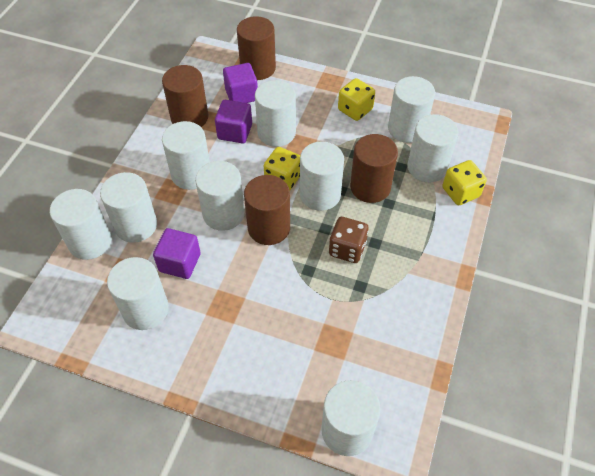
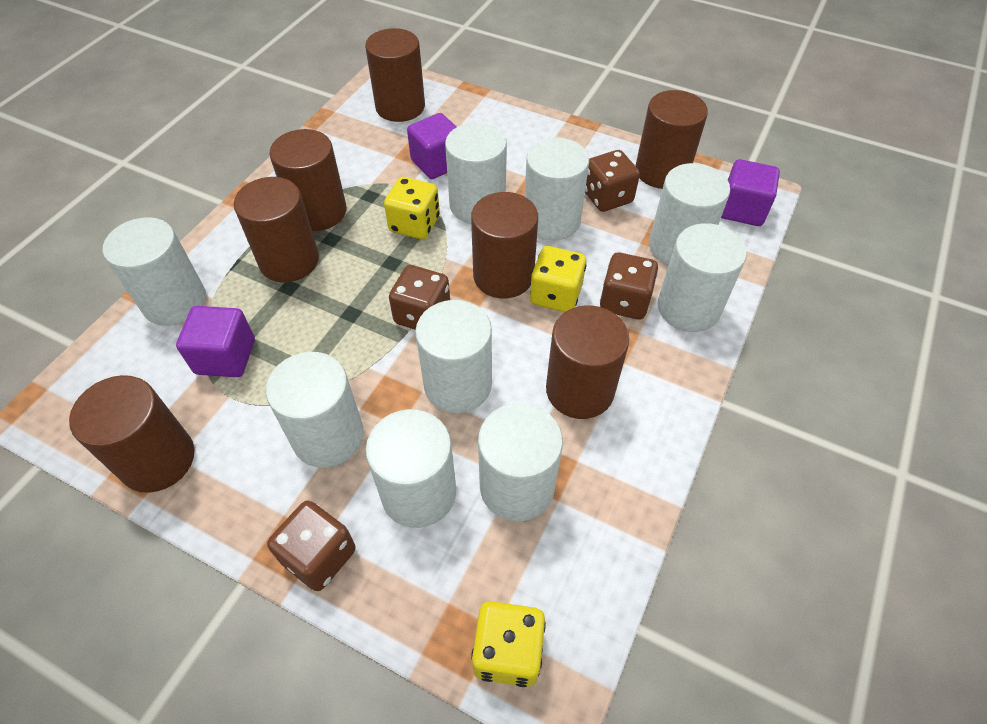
brown cylinder: [162,65,208,127] [237,16,276,80] [244,175,290,245] [350,134,398,203] = 4 -> [69,375,194,493] [234,177,319,282] [269,129,347,231] [365,28,425,122] [471,192,538,298] [546,305,629,419] [636,90,708,189] = 7
brown dice: [329,217,369,263] = 1 -> [267,501,356,591] [389,265,450,330] [585,150,640,212] [600,252,658,319] = 4
white cylinder: [50,189,112,260] [100,172,157,243] [107,257,169,330] [162,121,210,190] [195,161,245,231] [255,80,296,147] [300,141,344,211] [321,380,381,456] [388,76,435,143] [408,114,459,182] = 10 -> [103,217,206,326] [266,352,364,468] [366,409,456,528] [415,300,492,413] [445,123,507,224] [478,403,563,521] [525,138,589,241] [649,163,730,265] [658,223,747,332] = 9

